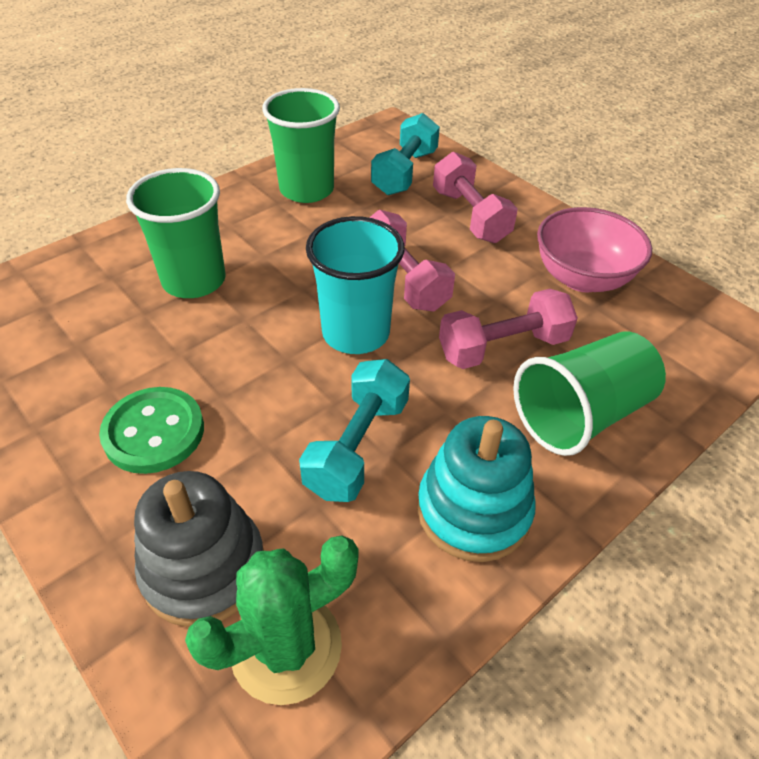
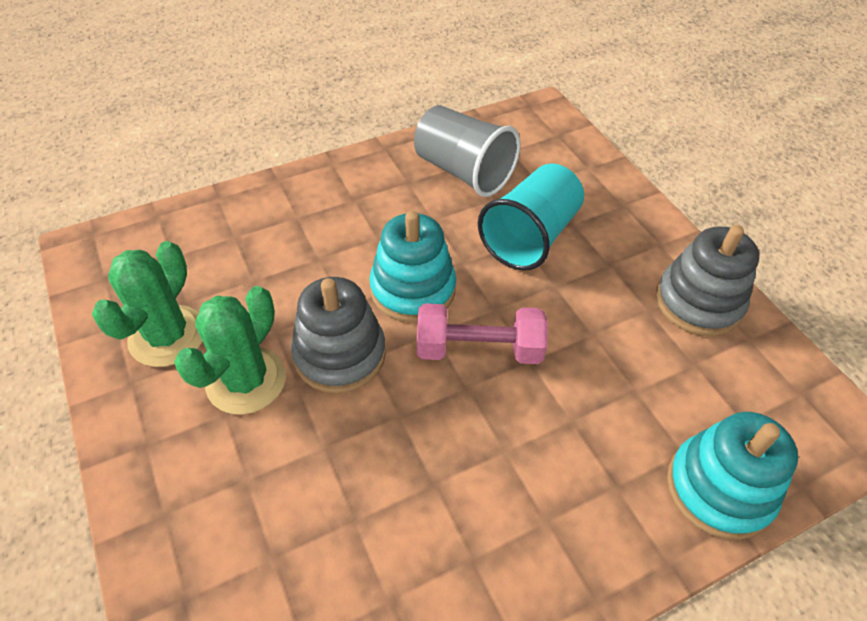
green button: [99,387,204,474] = 1 -> none = 0
green cactus: [185,536,358,705] = 1 -> [92,241,203,367] [174,286,286,415] = 2
green cup: [126,168,226,298] [262,88,340,203] [513,332,666,456] = 3 -> none = 0
grey cup: none = 0 -> [414,105,520,197] = 1
grey stacking toy: [134,471,264,627] = 1 -> [291,277,386,393] [656,225,759,336] = 2
pink bowl: [537,207,652,292] = 1 -> none = 0
pink dumbbell: [369,210,455,311] [433,152,518,243] [439,289,578,369] = 3 -> [417,303,548,364] = 1
turquoise dumbbell: [299,359,410,502] [371,113,440,195] = 2 -> none = 0
turquoise stacking toy: [417,416,536,562] = 1 -> [369,211,456,322] [667,412,798,540] = 2

